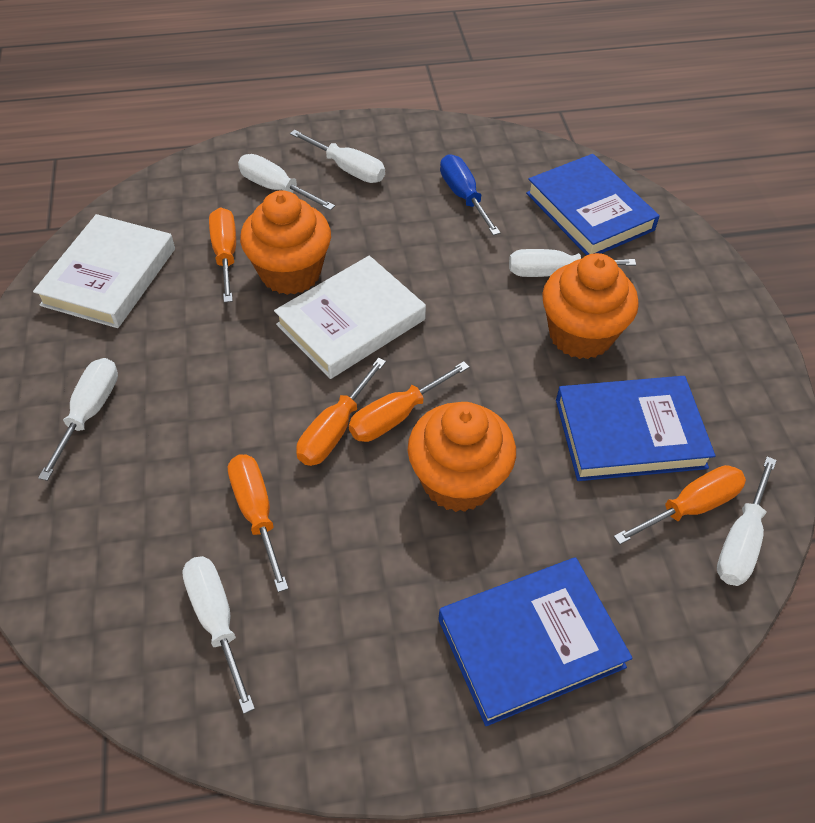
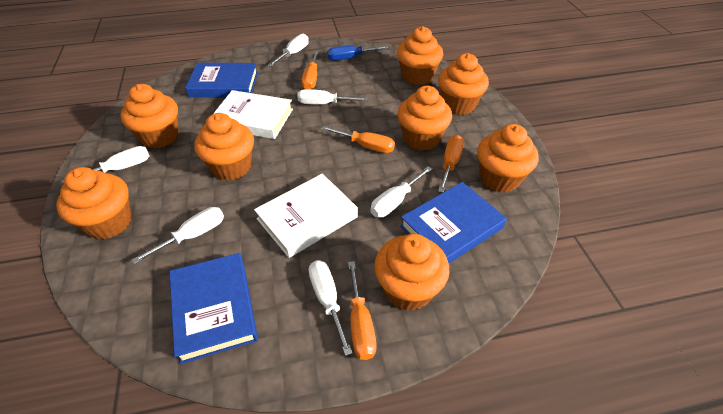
orange cupcake: [240,190,331,295] [407,402,516,512] [542,253,639,359] = 3 -> [56,167,132,239] [120,84,179,149] [194,113,254,180] [374,234,450,311] [397,26,443,85] [397,86,452,151] [438,53,489,115] [477,124,539,193] = 8
orange screwdriver: [209,207,236,303] [228,454,288,592] [296,358,386,466] [349,361,469,442] [614,465,746,544] = 5 -> [302,51,319,89] [322,126,395,153] [348,261,377,360] [438,135,464,193] = 4

